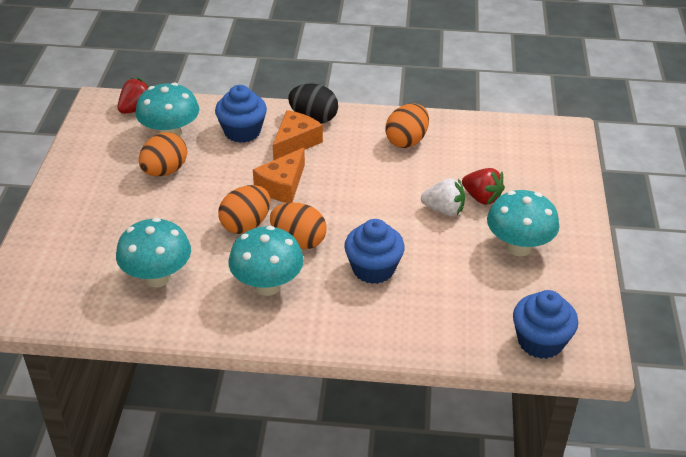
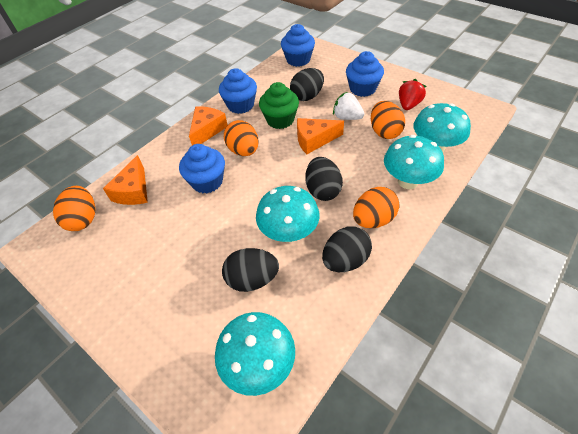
black egg: [288,83,338,124] = 1 -> [222,248,279,292] [290,68,324,101] [305,157,343,201] [322,226,372,272] = 4
blue cupcake: [215,85,267,143] [344,219,405,284] [513,290,578,359] = 3 -> [179,144,225,193] [219,68,257,114] [281,24,315,67] [346,51,384,97] = 4
green cupcake: none = 0 -> [259,82,299,129] = 1
orange cheese: [253,148,305,203] [273,110,323,160] = 2 -> [103,155,148,205] [189,106,227,145] [297,118,344,154] = 3
red strawberry: [118,78,150,114] [462,168,505,205] = 2 -> [399,79,426,110] = 1

